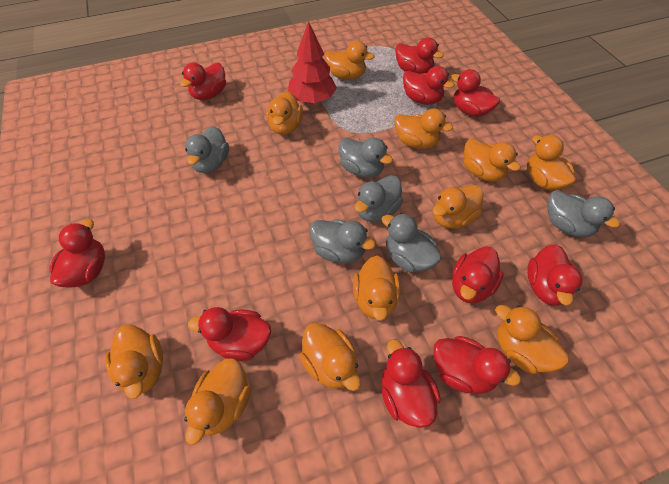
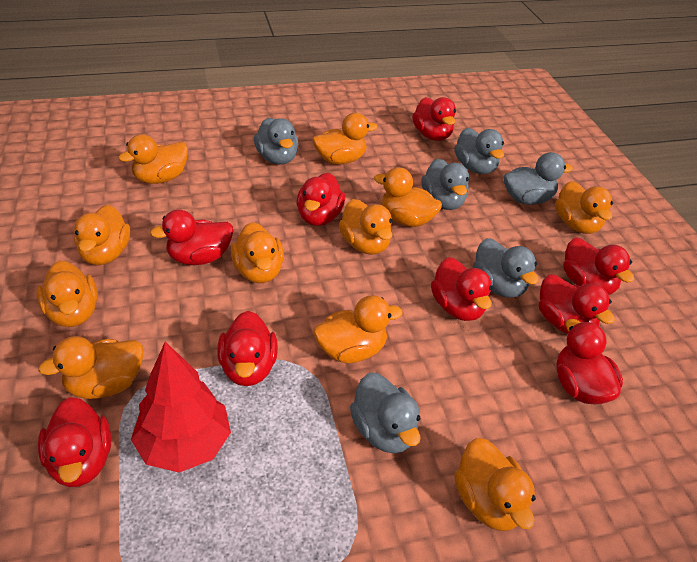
red duck: [49,219,105,288] [180,63,226,100] [188,307,271,361] [381,339,440,428] [395,37,444,74] [403,66,455,105] [433,336,521,394] [451,69,500,117] [452,246,504,303] [527,244,582,306] = 10 -> [38,397,111,487] [150,209,233,265] [217,311,278,386] [297,173,345,226] [412,97,456,141] [431,257,492,321] [539,274,615,334] [556,319,623,404] [563,237,634,295] = 9

